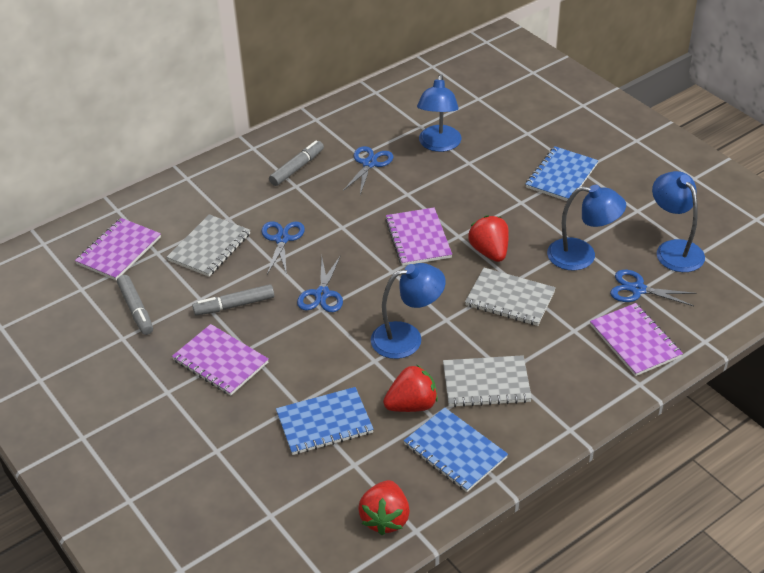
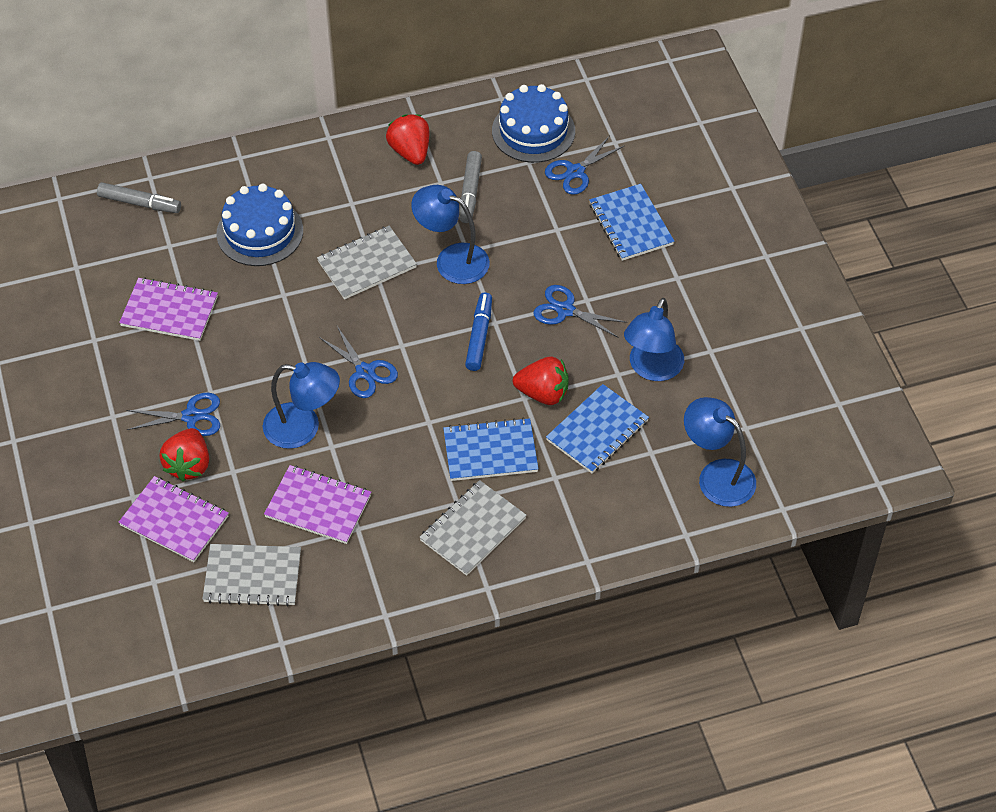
blue cake: none = 0 -> [217,184,303,266] [492,84,575,163] = 2
blue marker: none = 0 -> [465,292,492,371] = 1
grey marker: [117,275,153,335] [192,284,274,316] [269,140,324,186] = 3 -> [97,182,181,213] [459,151,482,223] = 2
purple notebook: [75,218,161,280] [172,324,269,396] [385,208,452,266] [590,303,683,376] = 4 -> [118,476,229,562] [119,277,218,341] [264,465,371,544] = 3

